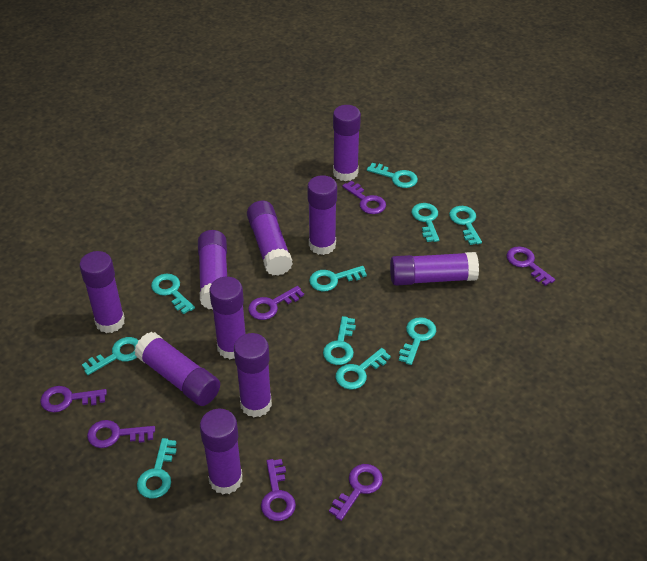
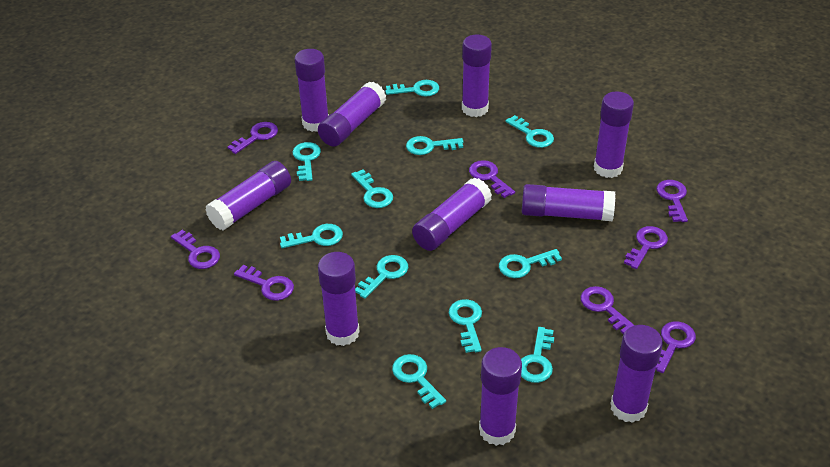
purple key: [40,386,107,412] [87,420,155,448] [248,286,304,320] [261,459,296,521] [329,464,383,521] [342,181,386,214] [507,246,555,286] = 7 -> [171,230,220,269] [227,122,278,154] [234,265,294,301] [469,160,515,198] [580,286,634,334] [624,226,668,269] [656,180,688,222] [656,321,696,373] = 8
turquoise key: [82,337,139,375] [137,438,177,499] [151,274,195,314] [309,266,367,291] [323,316,356,365] [335,348,391,390] [367,163,418,188] [399,317,436,365] [411,203,439,242] [449,206,482,245] = 10 -> [280,224,343,248] [292,142,321,181] [351,169,393,208] [355,255,408,299] [385,80,439,97] [392,354,446,409] [406,136,463,155] [449,299,482,353] [499,249,562,278] [505,115,554,148] [521,327,554,383] = 11

